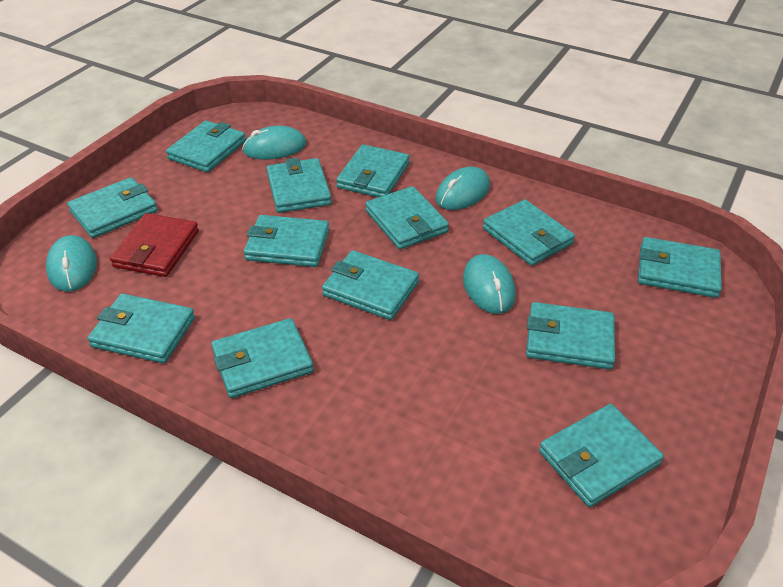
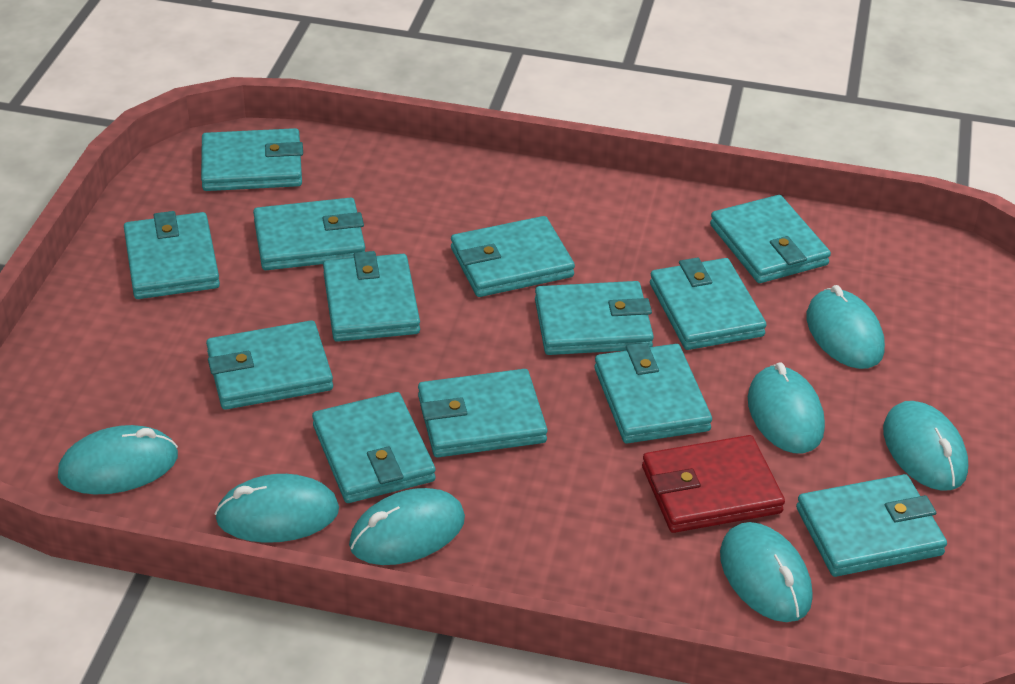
turquoise mouse: [46,235,97,292] [242,126,306,160] [436,167,490,210] [463,254,516,314] = 4 -> [58,425,178,495] [215,474,339,543] [349,488,465,565] [720,522,812,622] [748,362,825,454] [807,285,885,369] [883,401,968,491] = 7

